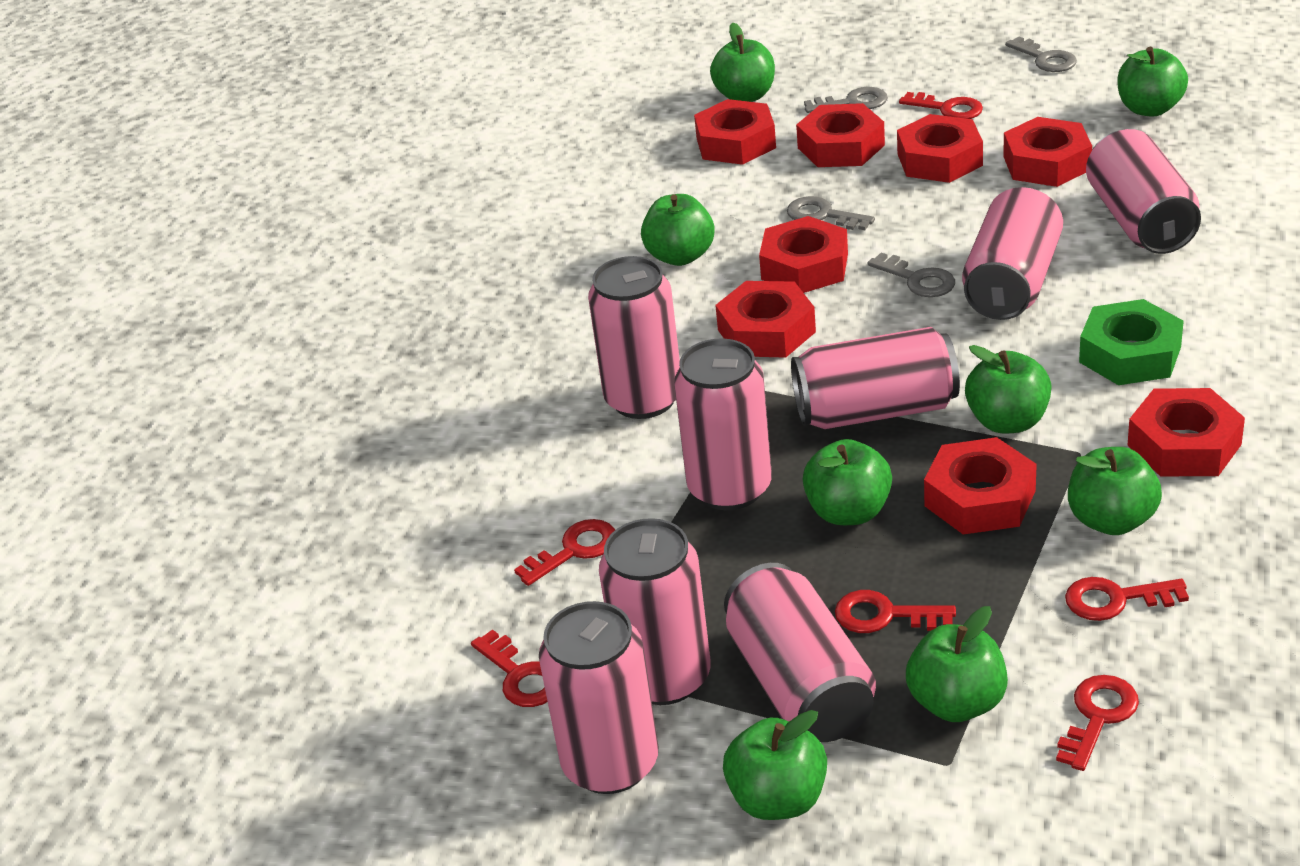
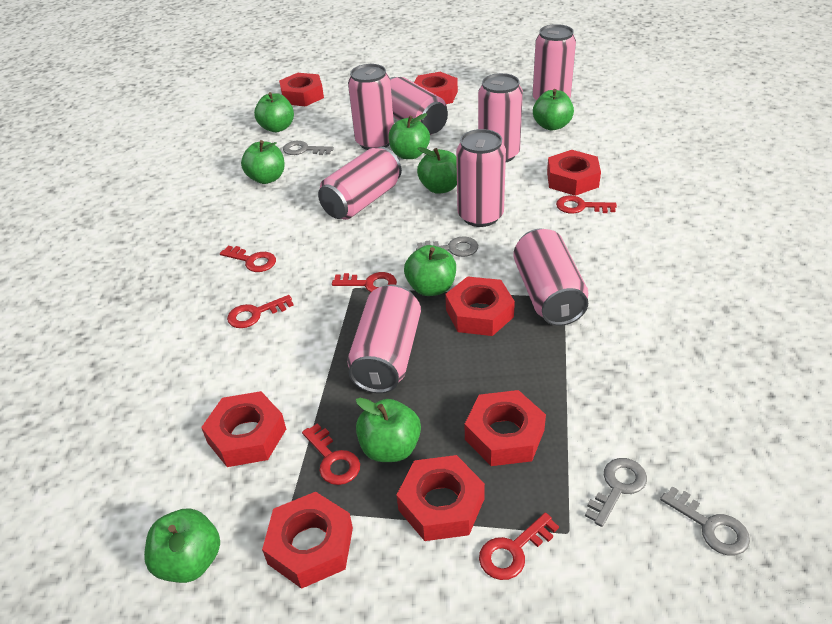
green nut: [1079,299,1184,385] = 1 -> none = 0

